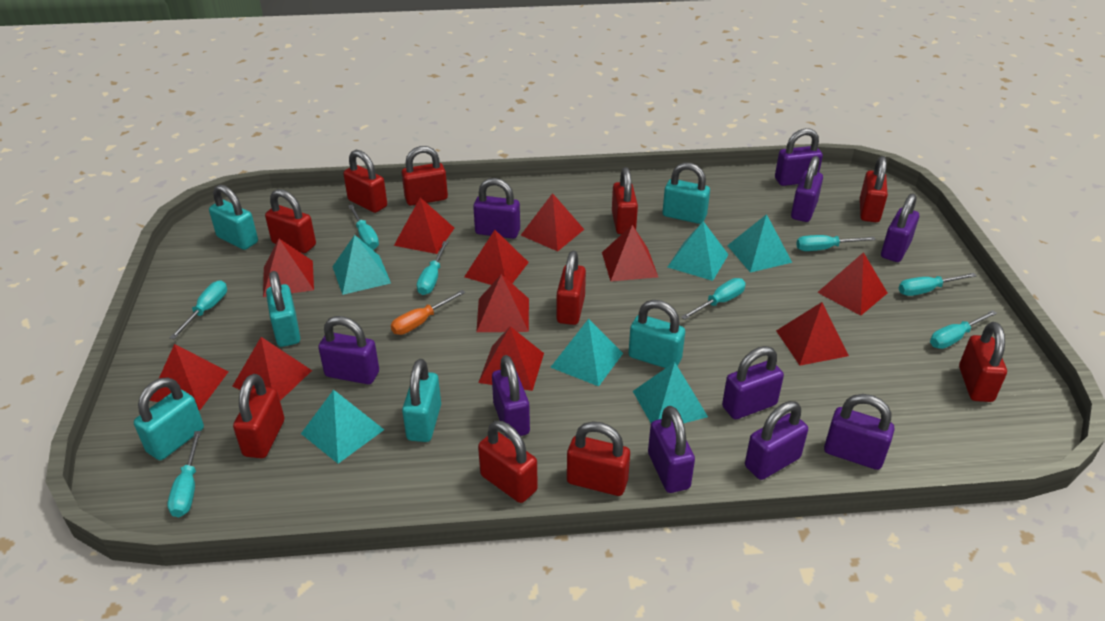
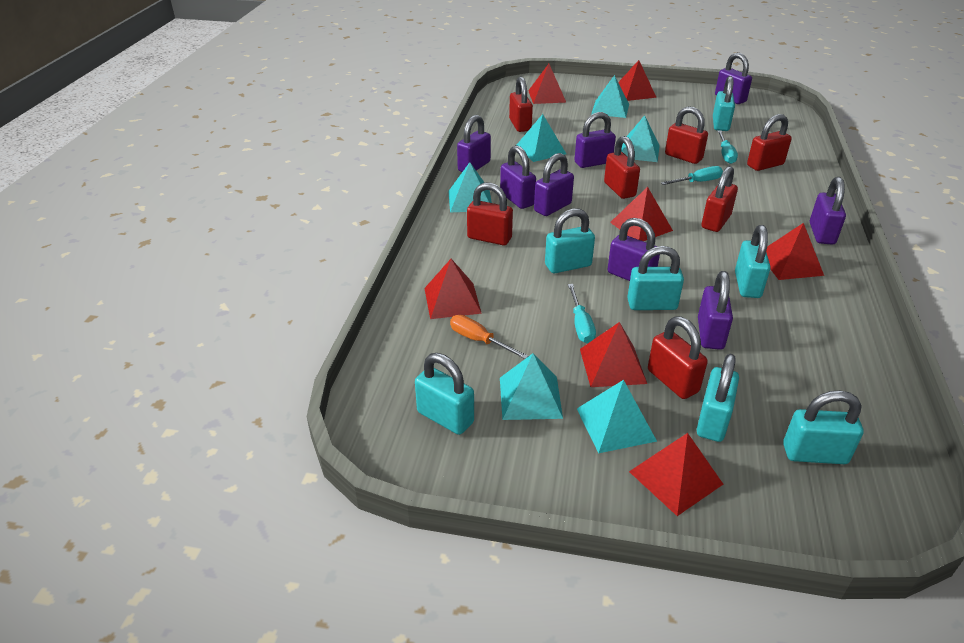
purple padlock: [318,316,379,384] [473,178,520,239] [492,355,530,438] [648,406,695,493] [722,346,784,419] [745,401,808,480] [775,128,823,186] [791,156,823,222] [824,394,895,470] [881,193,919,262] = 10 -> [457,115,491,172] [500,145,536,209] [534,153,574,216] [574,112,616,168] [608,218,660,281] [698,271,733,350] [715,53,752,104] [810,177,846,244] = 8
red padlock: [233,374,284,458] [265,189,316,253] [343,150,387,213] [402,146,448,206] [478,421,538,503] [557,251,586,325] [567,421,630,496] [612,167,638,234] [860,156,888,222] [959,322,1007,402] = 10 -> [467,183,513,245] [509,77,533,132] [604,136,640,199] [648,316,708,399] [665,106,708,164] [702,166,738,232] [747,114,792,171] = 7
red pyramid: [150,344,228,410] [232,337,312,401] [263,239,314,297] [394,198,454,254] [464,230,529,285] [476,274,529,332] [478,326,544,391] [521,193,584,251] [602,225,658,281] [776,302,849,366] [817,252,887,316] = 11 -> [424,259,482,319] [528,64,567,104] [580,322,647,387] [610,187,673,241] [618,60,657,101] [629,433,723,516] [766,223,824,280] = 7
turquoise padlock: [134,377,204,460] [209,185,258,250] [266,271,300,347] [402,359,441,442] [628,300,685,368] [663,163,710,224] = 6 -> [415,353,474,435] [545,208,595,273] [627,246,684,310] [697,354,739,442] [713,76,735,131] [735,225,771,298] [783,390,864,464] = 7
turquoise screwdriver: [168,431,201,517] [170,280,227,339] [348,204,379,250] [417,241,448,295] [681,278,746,320] [796,235,876,251] [899,273,976,296] [930,310,997,349] = 8 -> [568,284,596,343] [661,166,723,185] [717,130,738,164] = 3

